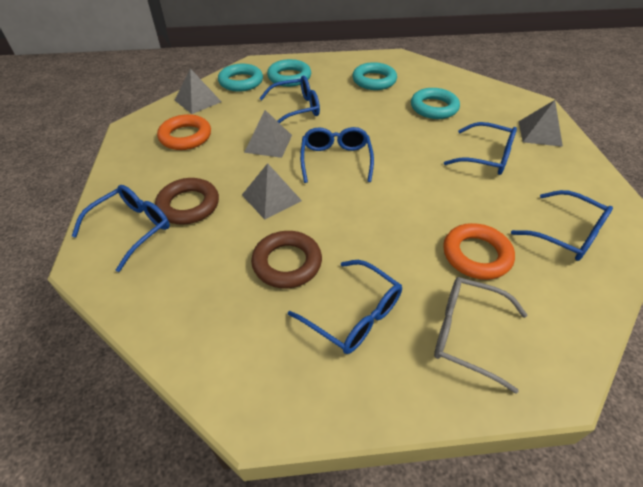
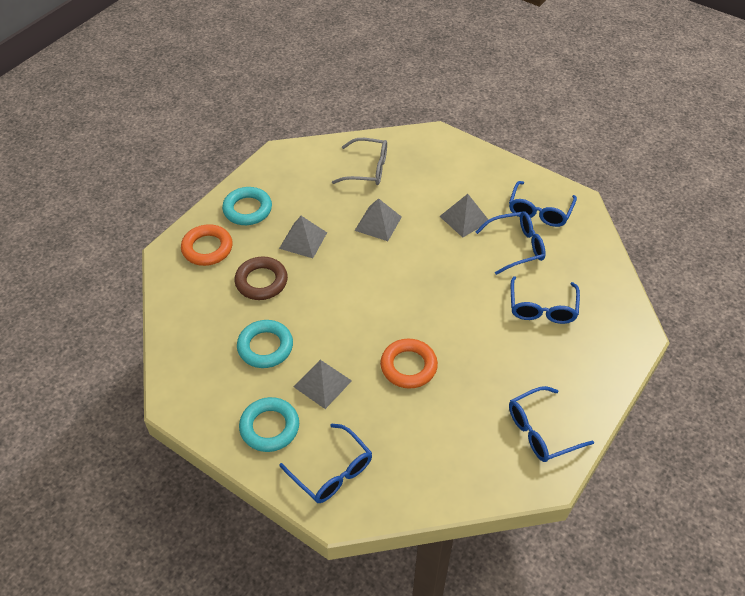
blue glasses: [72,185,170,272] [259,76,320,123] [288,260,402,354] [300,127,374,183] [444,122,517,175] [511,190,613,261] = 6 -> [279,424,372,503] [476,211,546,275] [509,181,577,227] [509,386,594,462] [511,276,580,324] = 5
brown ring: [155,178,219,224] [251,231,322,288] = 2 -> [235,257,288,300] = 1
turquoise ring: [218,64,263,92] [267,59,311,87] [352,62,397,90] [411,88,460,119] = 4 -> [222,187,272,225] [237,320,293,368] [239,397,299,452] = 3

